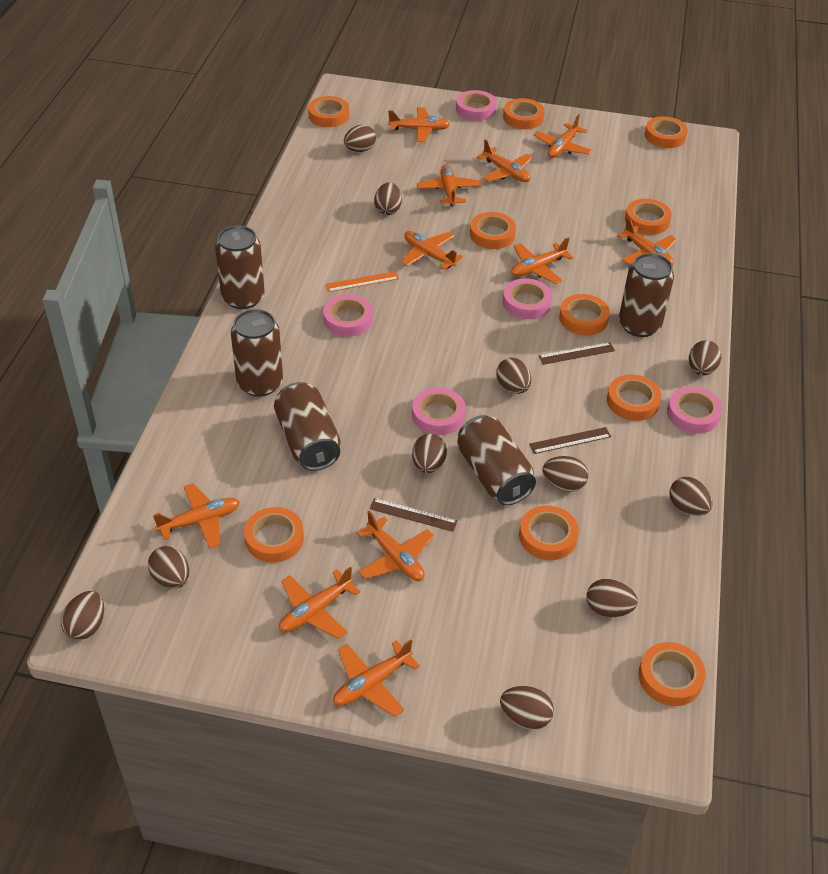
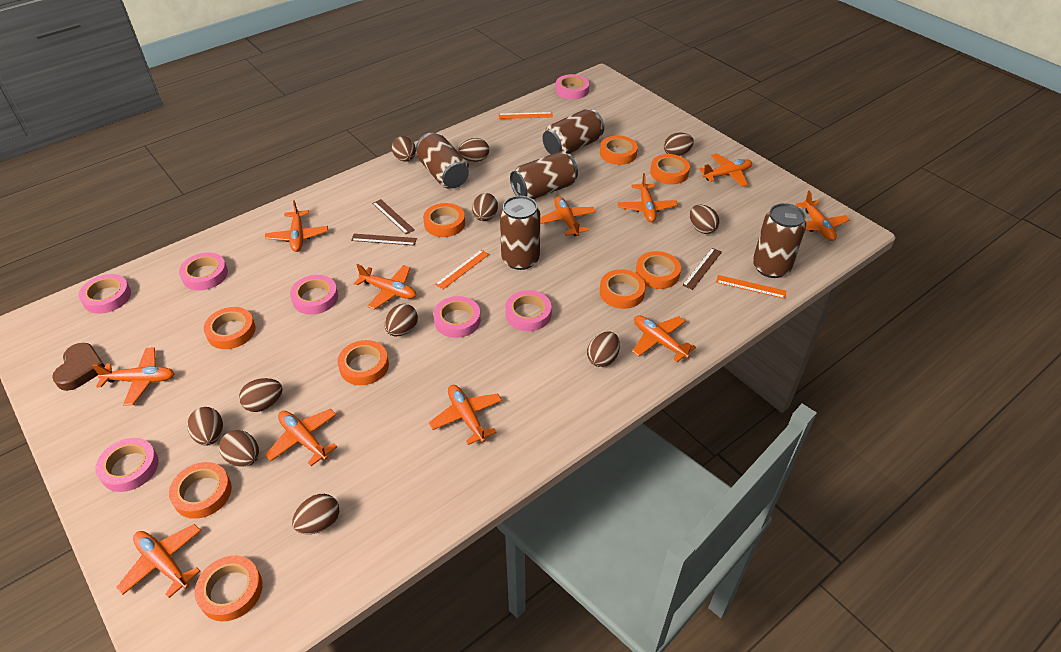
brown heart: none = 0 -> [52,343,105,391] = 1
orange ruler: [325,271,399,292] = 1 -> [435,250,489,289] [499,112,553,119] [716,275,786,299] = 3
orange tape: [244,507,304,562] [308,96,349,127] [470,212,516,249] [503,98,544,129] [519,505,579,560] [559,294,610,336] [607,374,661,421] [625,199,672,235] [638,642,706,706] [645,116,688,148] = 10 -> [169,462,232,519] [194,556,263,621] [204,307,256,349] [338,340,389,385] [423,203,465,237] [600,135,638,165] [600,269,646,309] [636,251,681,289] [650,154,690,184] = 9
pink tape: [323,295,373,337] [412,388,466,435] [456,90,497,121] [503,278,552,319] [667,387,723,434] = 5 -> [78,274,131,314] [95,438,159,492] [179,252,228,291] [290,275,338,315] [433,296,481,338] [505,290,552,331] [555,74,589,99] = 7

